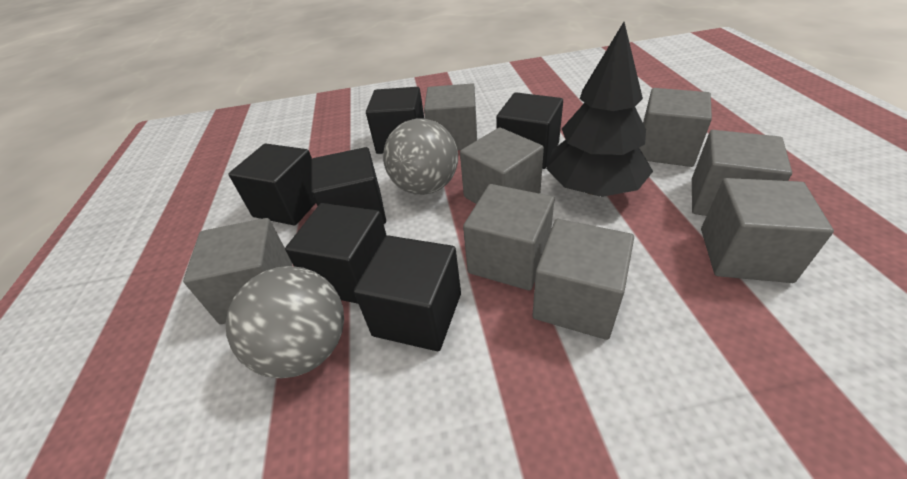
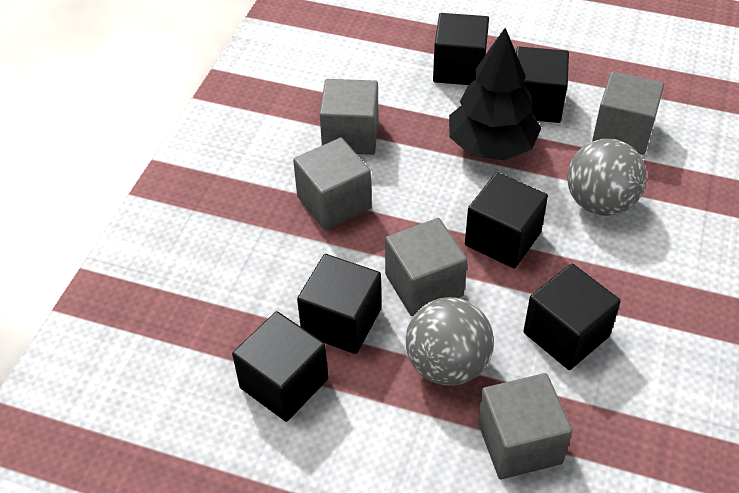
grey cube: [183,218,292,324] [424,84,477,150] [460,127,544,204] [463,184,554,291] [533,219,634,340] [639,88,712,167] [692,130,792,216] [701,178,834,283] = 8 -> [293,138,372,230] [320,79,379,155] [385,218,467,316] [478,373,573,479] [592,71,664,155] = 5

